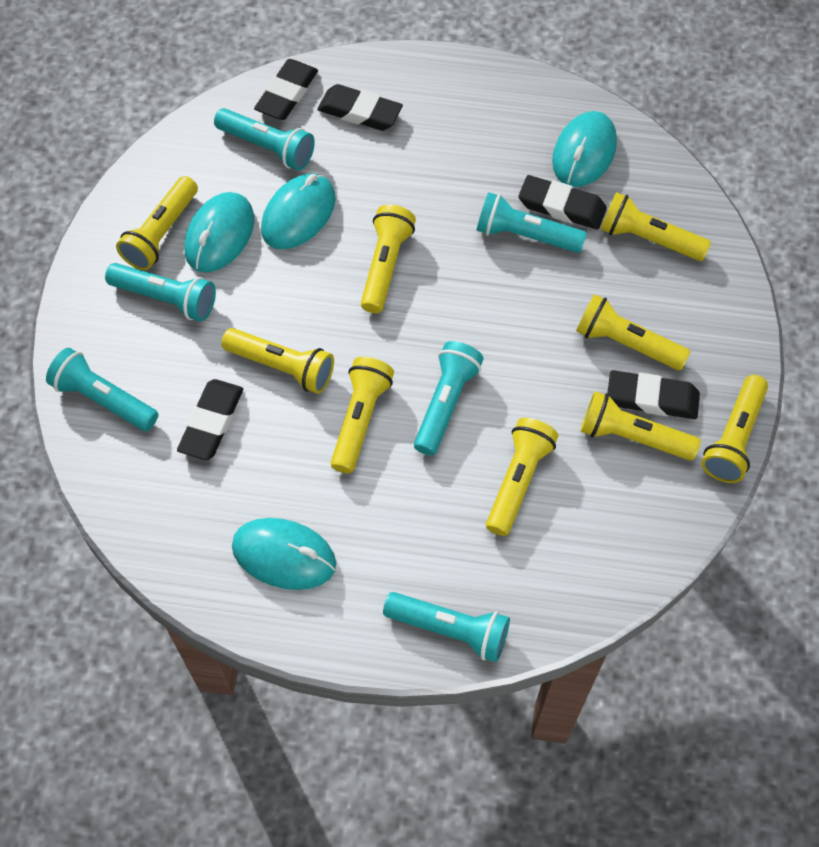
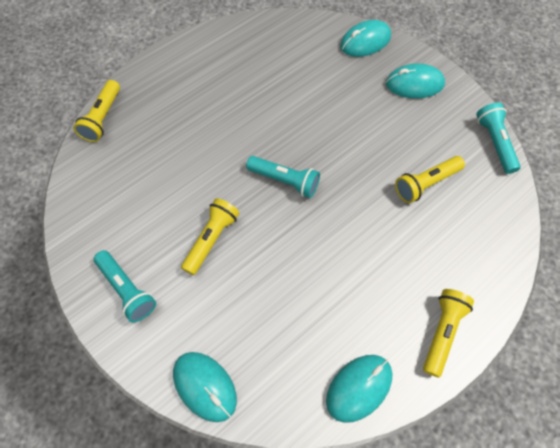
black eraser: [177,379,243,460] [254,59,318,120] [317,84,403,131] [518,175,607,230] [607,370,700,419] = 5 -> none = 0
turquoise flashlight: [46,348,158,431] [105,263,216,321] [214,108,315,170] [383,592,510,662] [414,341,484,455] [477,192,587,253] = 6 -> [94,250,156,323] [246,156,320,198] [476,103,521,174] = 3
yellow flashlight: [116,176,198,270] [221,328,334,394] [331,357,394,473] [361,205,416,313] [486,418,558,536] [576,294,690,370] [581,391,701,461] [601,192,711,261] [701,375,768,483] = 9 -> [73,80,120,142] [181,198,240,275] [395,156,465,203] [423,289,474,378] = 4

